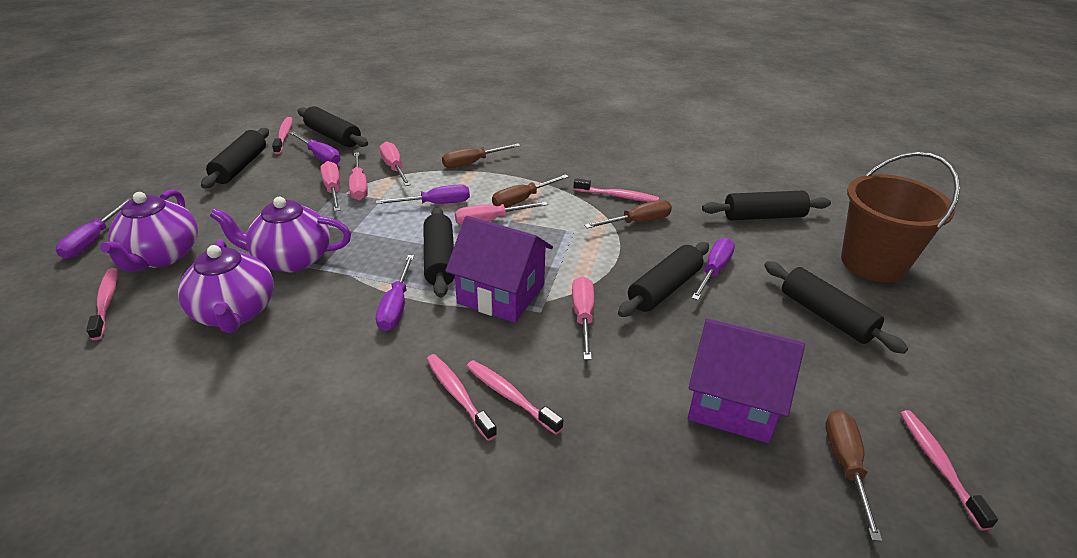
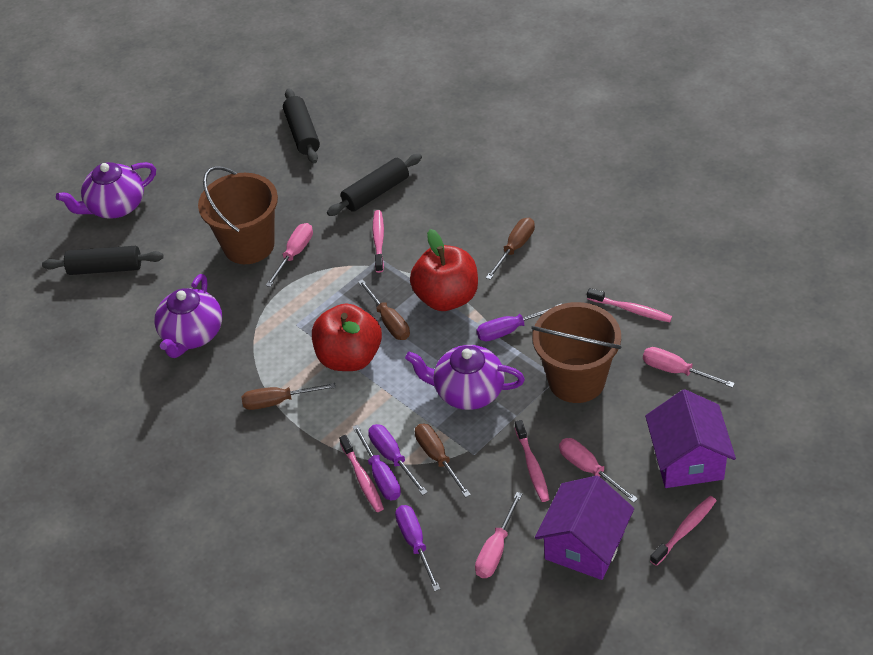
black rolling pin: [201,128,269,189] [298,106,368,147] [424,207,455,298] [618,242,709,317] [702,190,831,220] [764,261,908,354] = 6 -> [42,246,164,275] [283,89,320,163] [327,154,422,216] = 3
brown bucket: [841,152,960,282] = 1 -> [198,166,278,264] [531,302,622,403] = 2
pink screwdriver: [320,161,340,211] [349,152,368,200] [380,142,411,186] [455,202,548,225] [572,276,594,360] = 5 -> [266,223,313,287] [475,492,522,578] [559,438,638,503] [643,347,735,388] = 4
pink toothbrush: [86,268,117,340] [272,117,292,154] [427,354,497,441] [466,360,563,435] [574,178,659,202] [900,410,998,531] = 6 -> [339,435,384,512] [373,210,384,273] [515,420,549,502] [587,288,672,322] [650,496,716,566] = 5
purple screwdriver: [56,199,131,259] [289,131,340,164] [376,184,470,204] [376,255,414,331] [692,238,735,300] = 5 -> [353,425,401,500] [368,424,428,495] [395,505,440,591] [477,304,561,341] = 4
red apple: none = 0 -> [312,303,382,371] [410,229,478,311] = 2

